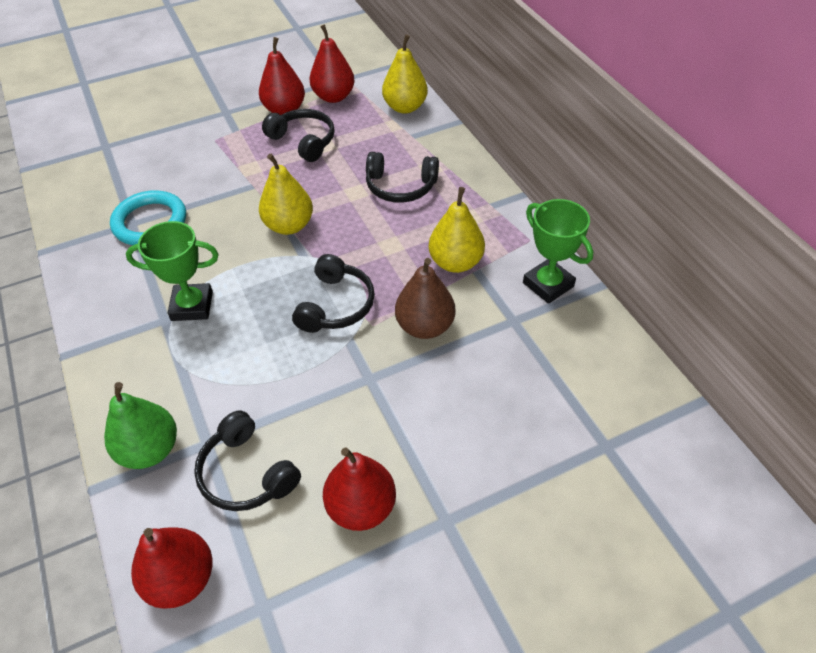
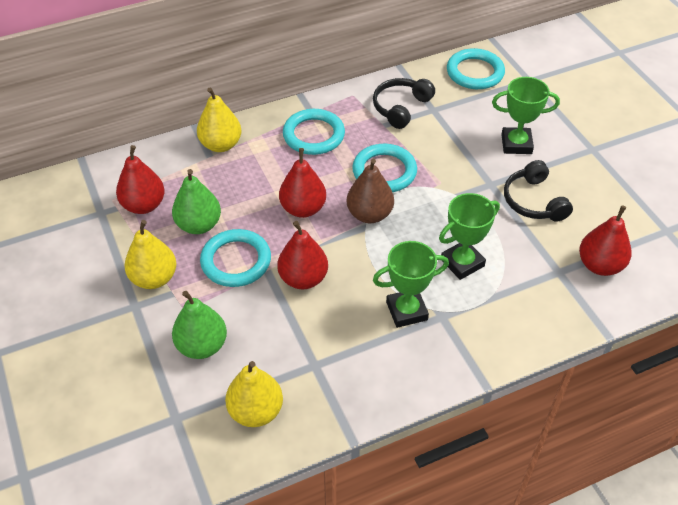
black headphones: [194,410,301,511] [262,109,335,162] [292,254,375,333] [366,152,439,202] = 4 -> [373,78,435,129] [504,160,573,222] = 2
green pear: [104,382,177,469] = 1 -> [172,169,221,234] [172,291,227,359] = 2
green trophy: [126,221,219,321] [523,199,593,304] = 2 -> [373,241,449,328] [439,193,500,280] [492,77,560,154] = 3
turquoise ring: [110,190,186,245] = 1 -> [200,229,271,287] [283,109,345,155] [352,144,417,192] [447,48,505,89] = 4

